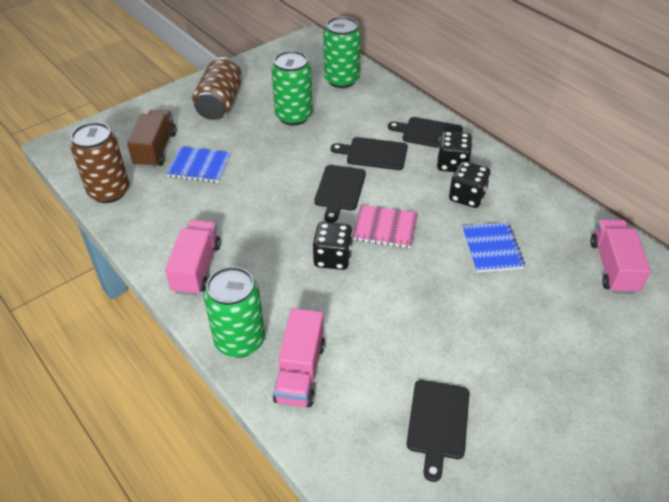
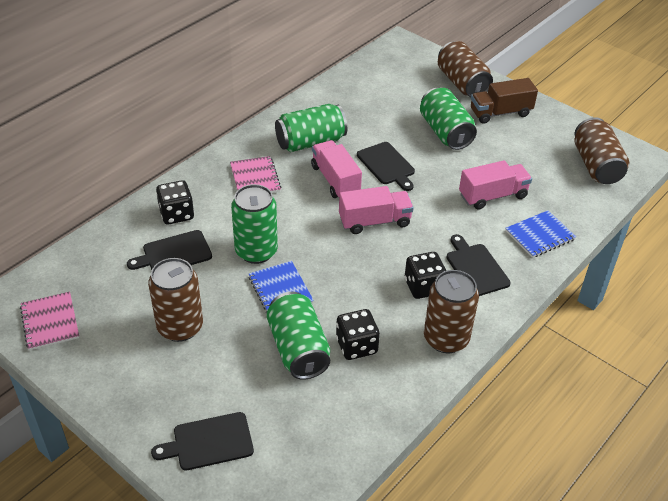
brown can: [70,122,129,203] [192,57,242,120] = 2 -> [148,258,203,342] [424,270,479,353] [438,41,493,97] [575,117,629,184] = 4
green can: [204,266,265,358] [271,51,313,126] [323,16,361,88] = 3 -> [231,184,278,264] [266,292,330,380] [275,104,347,152] [420,88,477,150] = 4
pink notebook: [353,205,418,248] = 1 -> [20,292,79,351] [230,156,281,193] = 2

